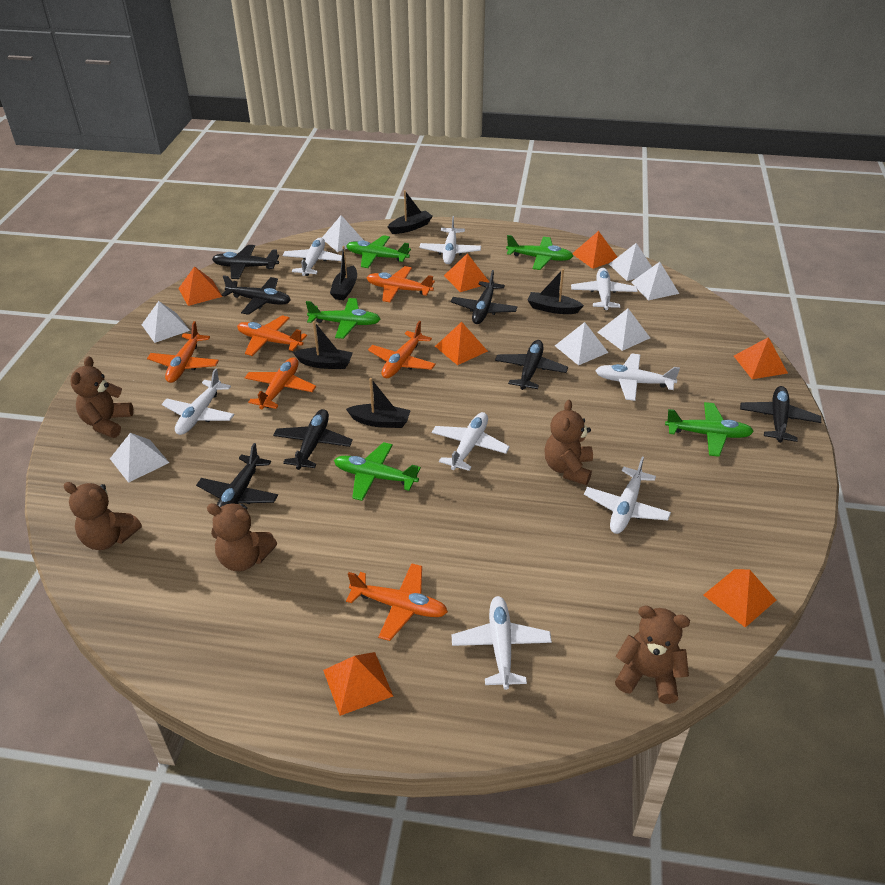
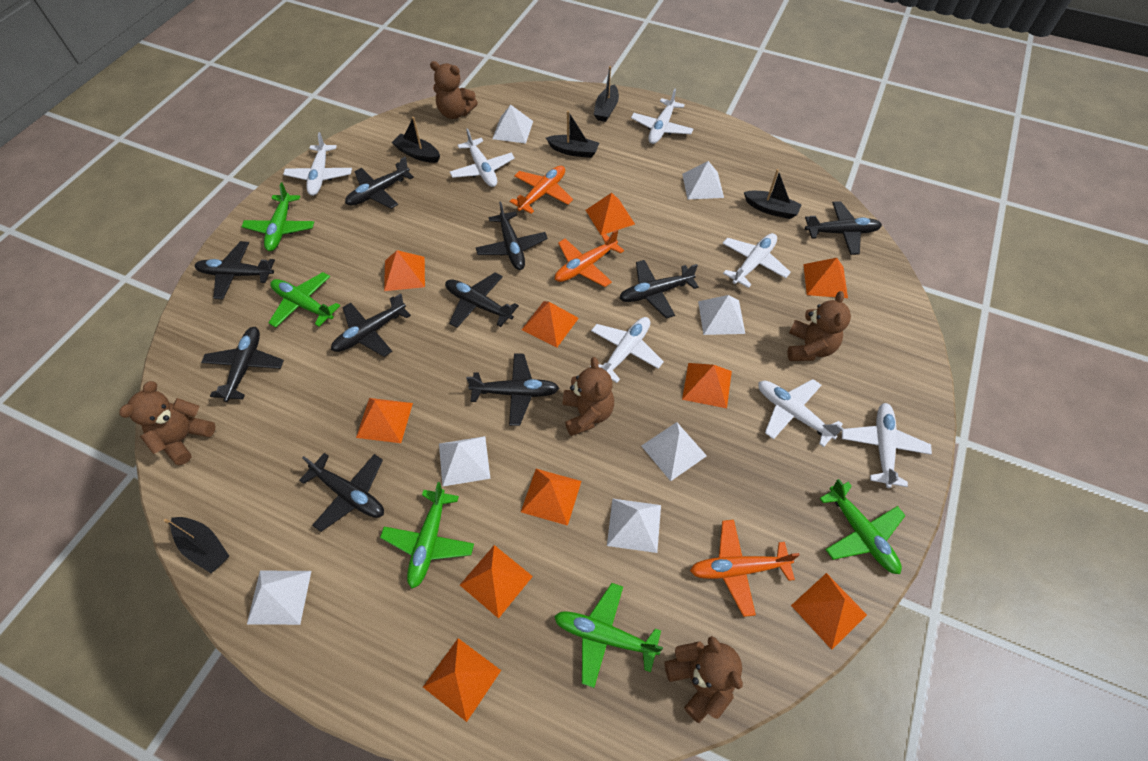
black plane: [196,443,278,507] [212,245,279,279] [222,275,291,315] [273,409,353,470] [451,270,518,324] [495,340,568,390] [740,386,821,443] = 7 -> [195,241,275,299] [201,327,284,402] [299,453,384,532] [331,293,411,357] [345,157,414,209] [445,272,519,328] [466,354,559,426] [476,202,548,270] [619,260,699,319] [805,201,882,255] = 10
orange plane: [147,321,219,383] [237,315,307,356] [245,357,316,409] [346,563,448,641] [366,266,435,302] [368,321,436,378] = 6 -> [510,166,573,214] [555,230,624,287] [690,520,800,617] = 3
orange pyramid: [178,266,223,306] [323,652,393,716] [435,322,488,365] [444,253,490,292] [572,231,617,269] [703,569,776,628] [734,337,788,379] = 7 -> [356,398,413,443] [384,250,425,291] [423,638,501,722] [460,545,533,619] [521,469,581,526] [522,301,579,347] [586,193,635,235] [682,363,732,408] [791,573,867,650] [803,258,848,298] = 10
white plane: [162,368,234,435] [282,237,342,276] [420,216,481,264] [432,412,510,471] [452,596,552,690] [571,268,638,310] [584,457,671,534] [595,353,680,401] = 8 -> [283,132,352,196] [450,128,515,187] [590,317,664,383] [631,89,693,144] [722,233,791,288] [758,379,844,447] [842,403,932,488] = 7

